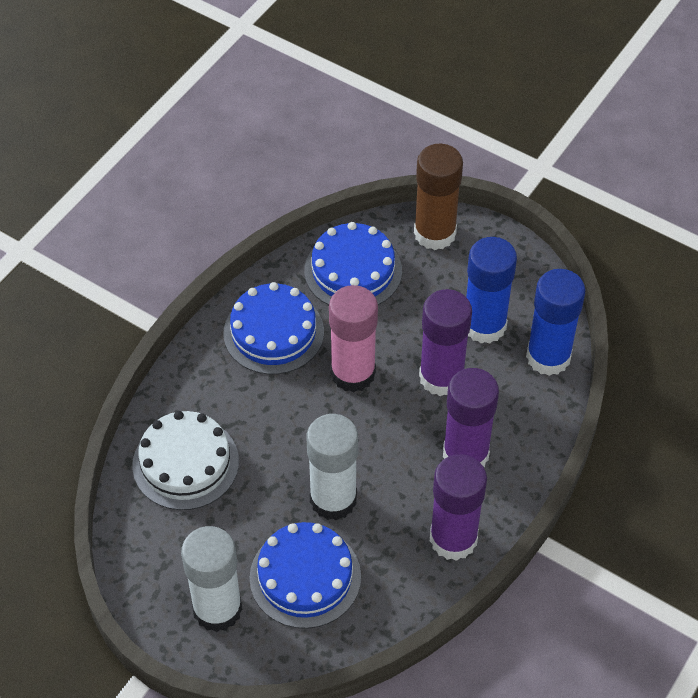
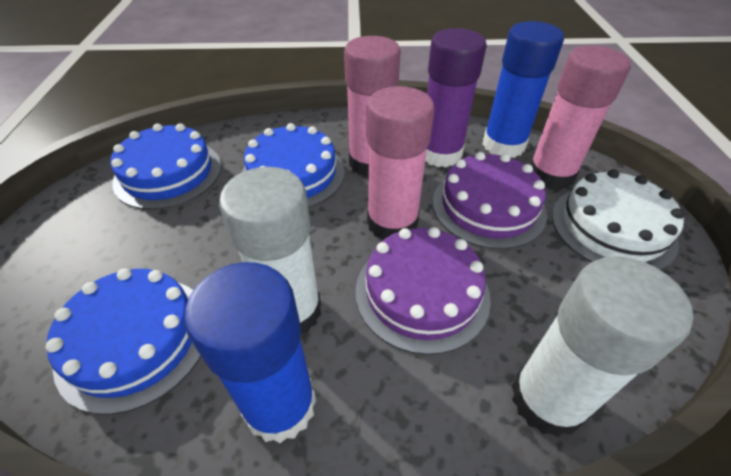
brown glue stick: [414,144,463,250] = 1 -> none = 0
pink glue stick: [329,285,378,392] = 1 -> [344,36,401,177] [367,86,435,240] [530,45,631,190] = 3
purple cake: none = 0 -> [355,227,491,355] [433,152,547,249] = 2
purple glue stick: [419,289,472,396] [430,454,487,561] [443,368,499,467] = 3 -> [425,28,487,167] = 1

